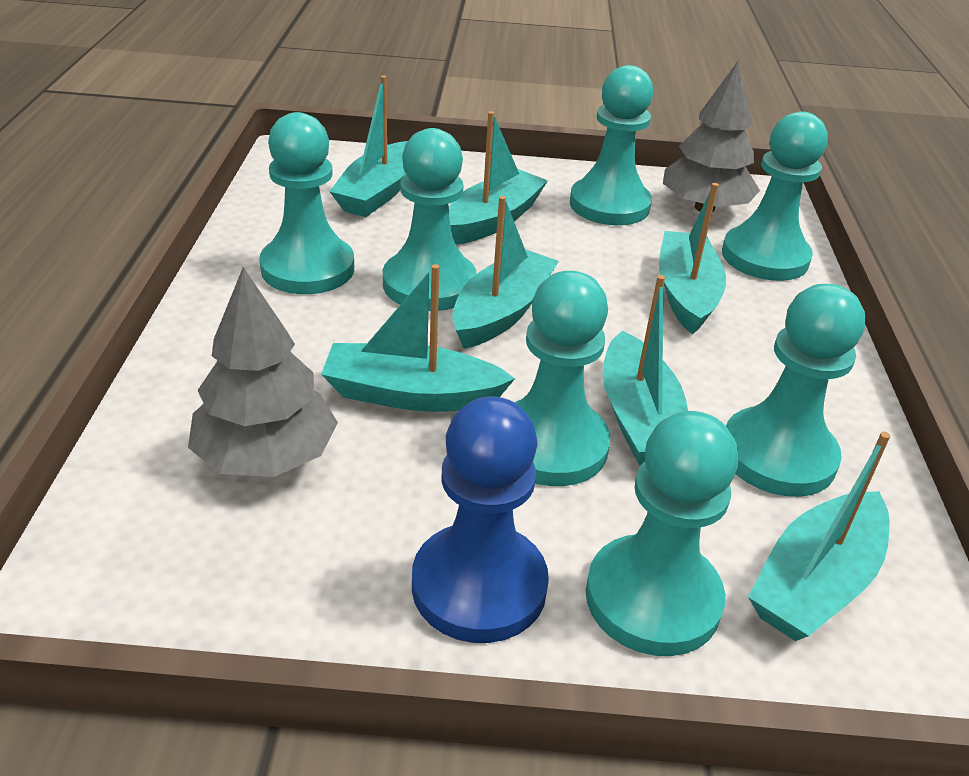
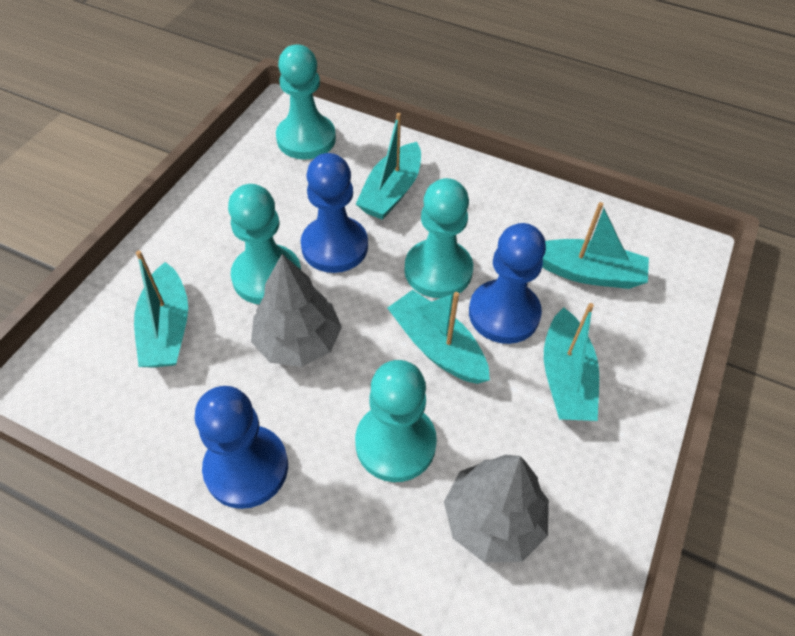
blue pawn: [412,396,549,643] = 1 -> [195,386,288,509] [301,153,368,273] [469,223,546,344] = 3
turquoise boat: [321,264,515,412] [329,75,408,217] [449,111,548,244] [452,196,559,349] [603,275,688,466] [659,183,726,335] [748,432,890,641] = 7 -> [134,251,188,368] [356,113,421,220] [388,290,490,384] [542,202,649,289] [544,303,599,421] = 5
turquoise pawn: [259,112,354,294] [383,128,477,311] [514,271,610,486] [570,65,654,225] [586,411,738,656] [722,111,828,281] [726,284,865,497] = 7 -> [228,184,301,304] [276,44,336,159] [355,360,437,482] [404,178,473,298] = 4

